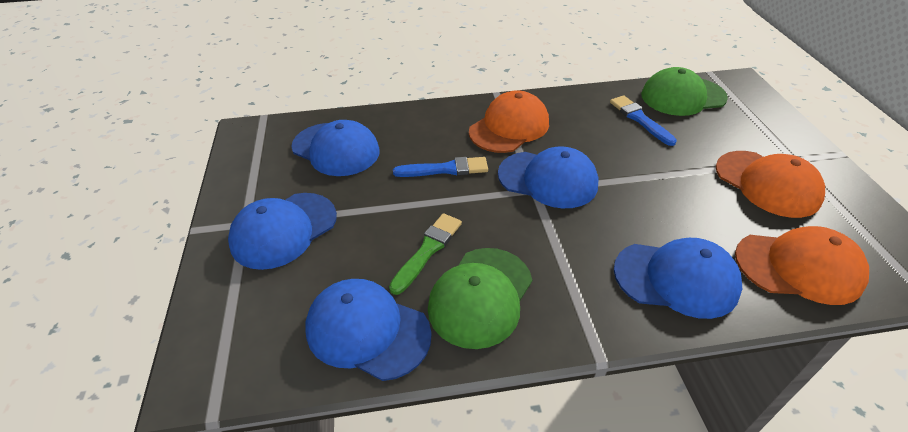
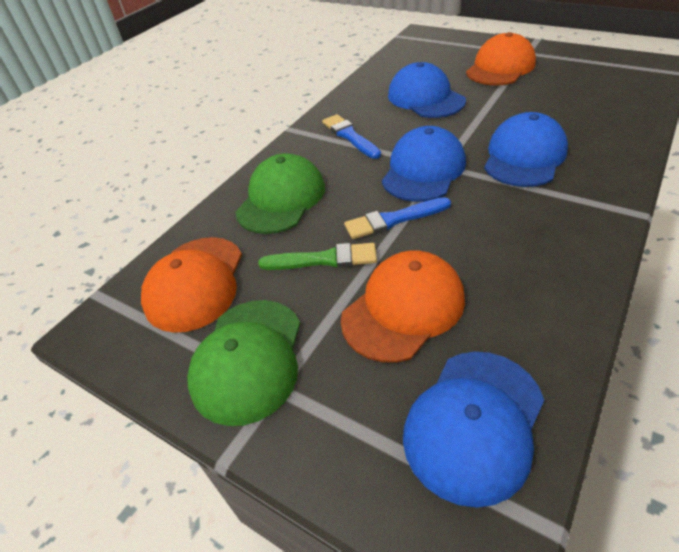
blue cap: [228,193,337,270] [291,120,380,176] [305,279,432,381] [498,146,599,208] [614,238,742,319] = 5 -> [382,126,466,202] [388,62,466,118] [403,352,544,508] [484,112,568,187] = 4

